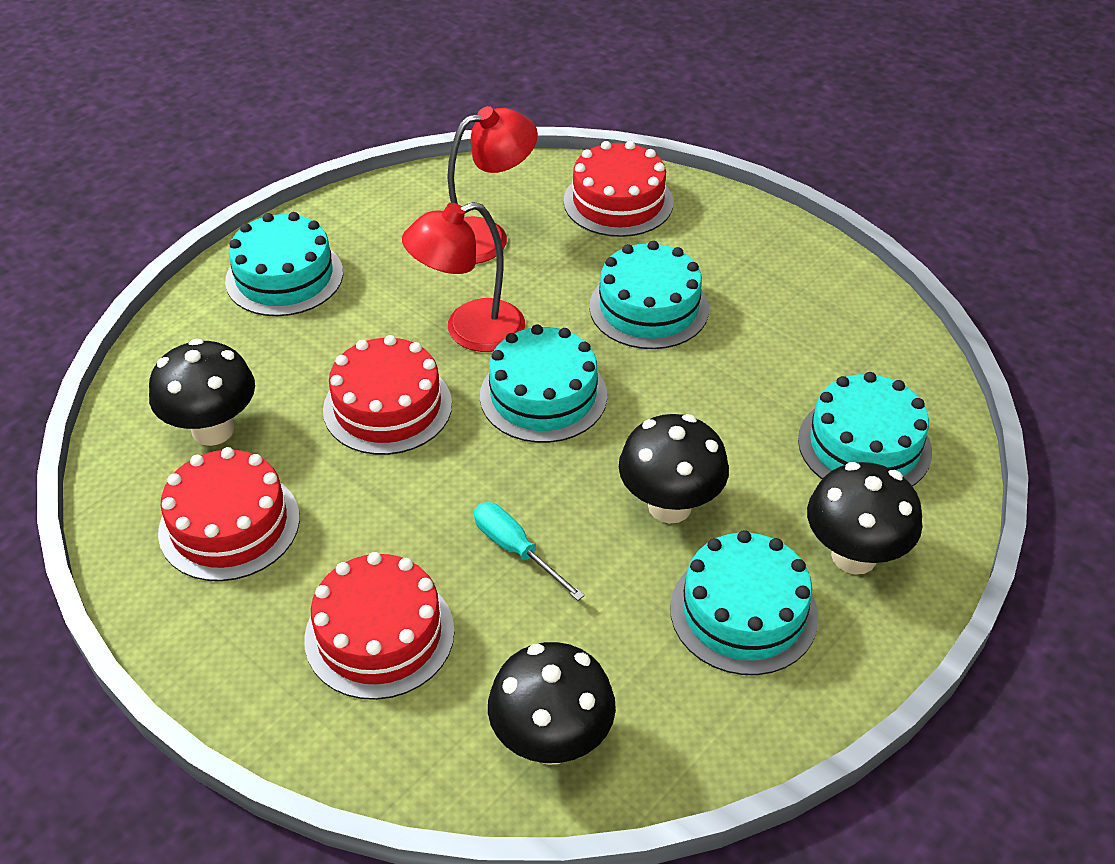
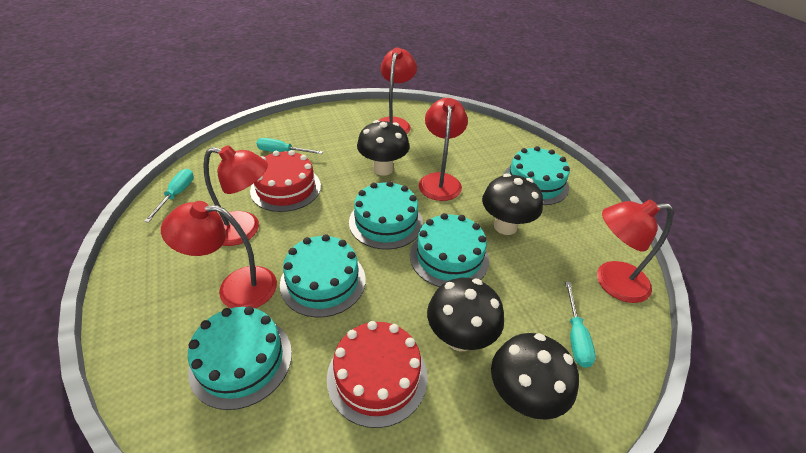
red cake: [158,447,300,581] [304,552,455,700] [323,335,452,455] [563,141,673,237] = 4 -> [250,150,321,212] [327,321,427,428] = 2
red lamp: [402,202,525,352] [447,106,538,264] = 2 -> [161,201,277,308] [203,145,268,246] [379,47,417,134] [419,98,468,201] [597,199,673,303] = 5
turquoise screwdriver: [474,502,585,601] = 1 -> [144,169,194,222] [256,138,323,154] [565,282,596,368] = 3

